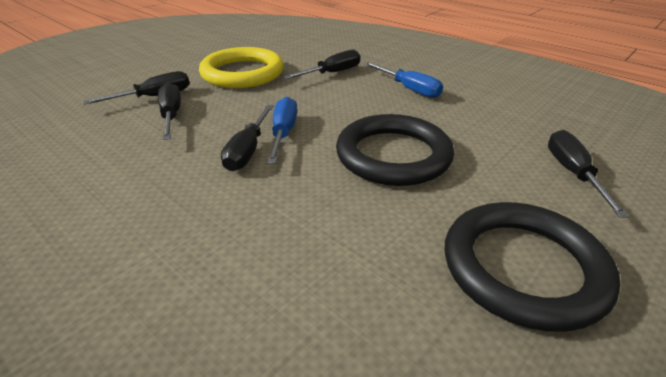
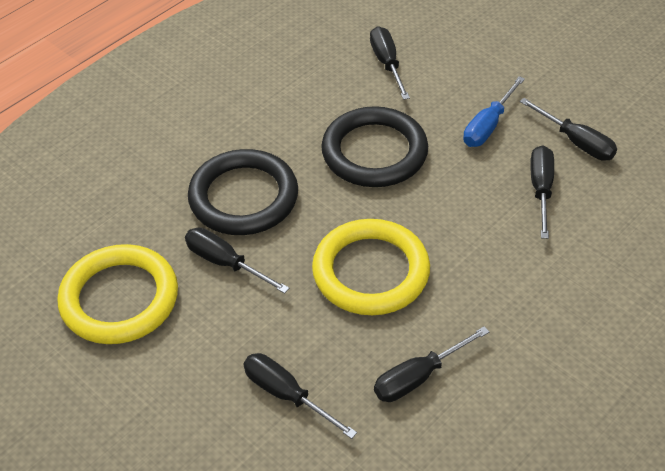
black screwdriver: [82,71,190,105] [158,82,181,140] [221,105,274,171] [283,50,360,79] [548,130,629,218] = 5 -> [185,227,290,294] [243,353,357,439] [370,26,410,100] [374,326,489,402] [520,98,617,161] [530,145,554,239] = 6
blue screwdriver: [267,97,297,164] [364,62,443,98] = 2 -> [463,76,525,147] = 1
yellow ring: [199,47,284,88] = 1 -> [57,244,178,344] [312,219,430,315] = 2

